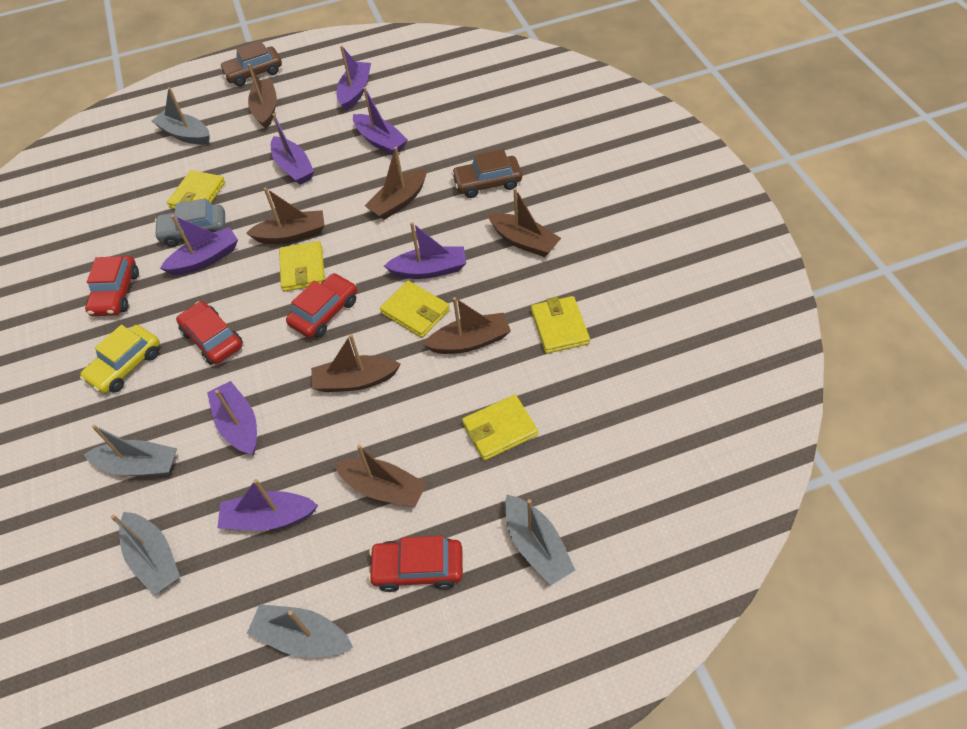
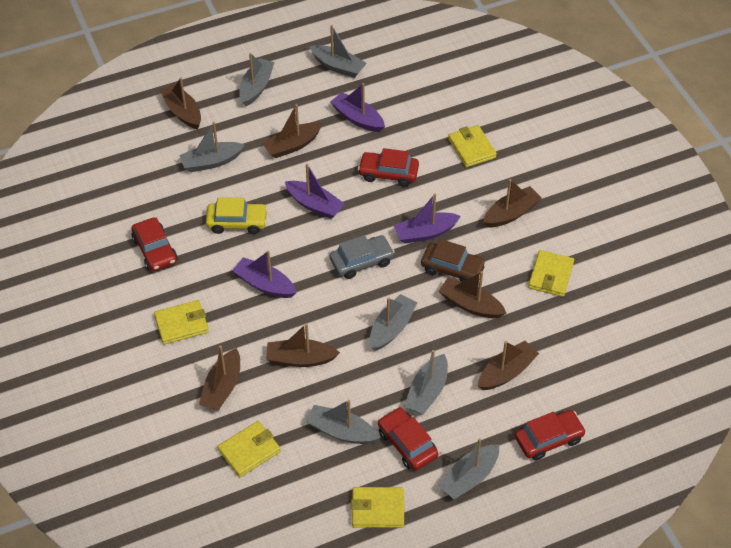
brown car: [219,40,282,86] [451,149,522,198] = 2 -> [421,239,487,282] = 1
grey boat: [83,425,177,476] [111,512,180,595] [152,87,210,145] [247,604,353,658] [504,495,575,586] = 5 -> [179,122,245,172] [239,53,274,106] [306,400,380,444] [309,25,367,78] [370,294,417,351] [404,350,448,415] [438,438,499,499] = 7
purple boat: [160,215,238,275] [207,381,257,455] [217,479,318,531] [271,113,314,185] [337,45,371,111] [353,87,408,155] [384,222,466,279] = 7 -> [232,251,297,298] [285,164,345,219] [330,83,385,132] [394,193,461,243] = 4

